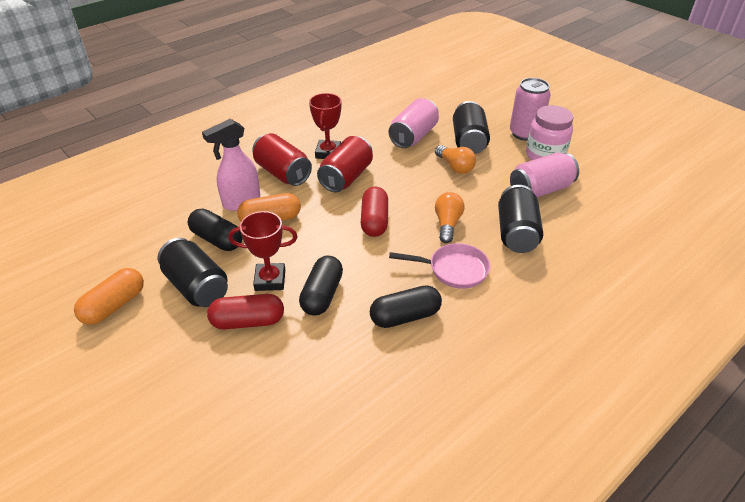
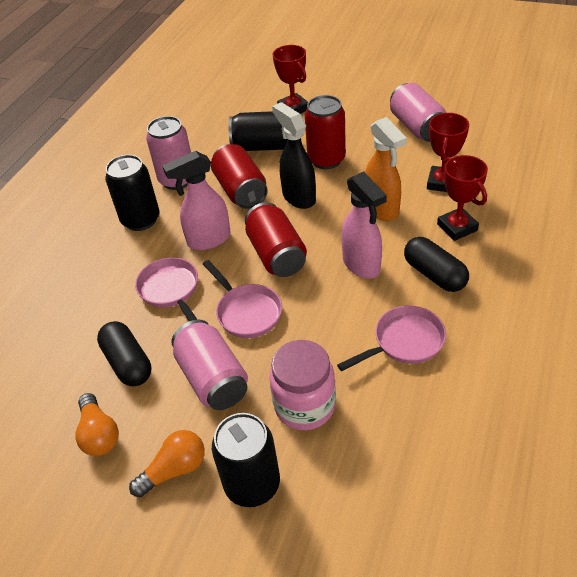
black capsule: [188,208,242,251] [299,255,343,316] [370,285,442,328] = 3 -> [97,321,151,386] [404,237,469,292] = 2
black spray bottle: none = 0 -> [272,102,316,209] = 1
orange capsule: [74,268,144,325] [237,193,301,221] = 2 -> none = 0
orange spray bottle: none = 0 -> [365,117,407,221] = 1
pink pan: [389,243,490,289] = 1 -> [135,257,198,321] [203,260,282,338] [337,306,446,371] = 3
pink spray bottle: [202,119,260,211] = 1 -> [162,151,231,250] [342,172,387,279] = 2
red can: [252,133,312,186] [317,136,373,192] = 2 -> [211,144,268,209] [245,202,307,277] [305,95,346,169] = 3
red capsule: [207,294,284,329] [361,186,388,237] = 2 -> none = 0
red trophy: [228,211,298,291] [309,93,341,159] = 2 -> [273,45,308,114] [427,113,469,192] [437,155,488,241] = 3

